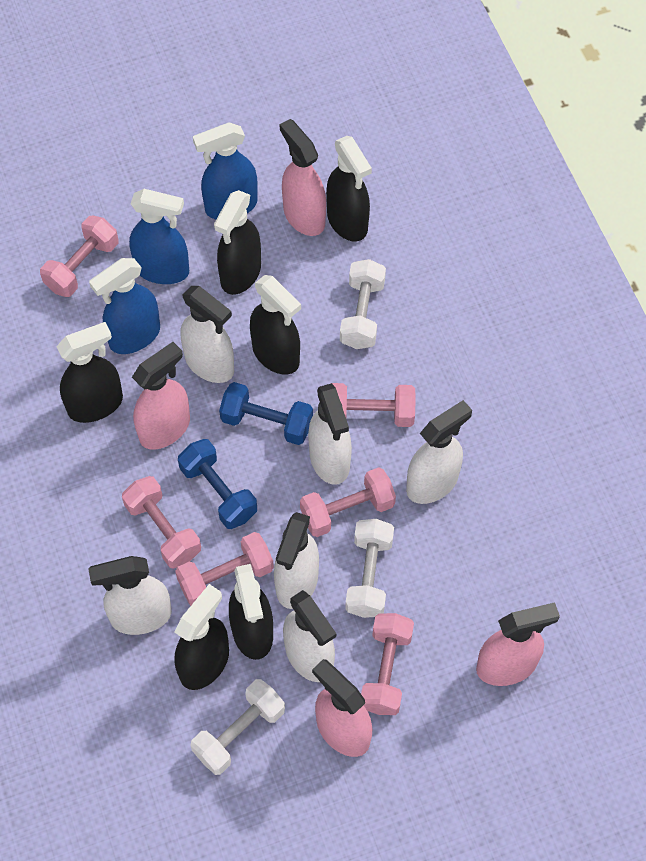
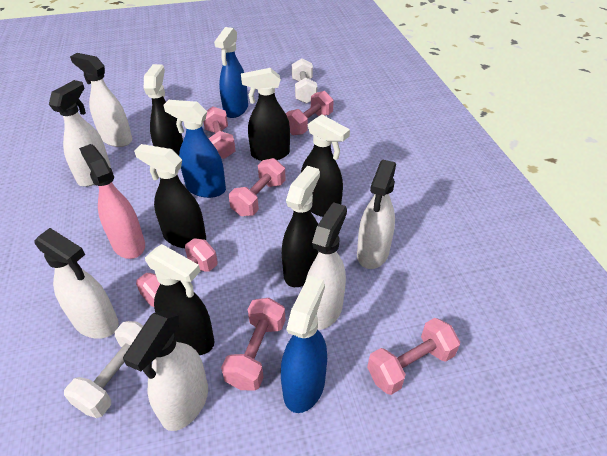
blue dumbbell: [178,439,257,529] [219,382,313,445] = 2 -> none = 0
pink spray bottle: [132,342,190,450] [280,119,326,236] [312,659,372,757] [476,602,560,686] = 4 -> [79,144,145,259] = 1
white dumbbell: [190,679,285,775] [340,259,386,349] [345,519,394,618] = 3 -> [64,321,143,418] [292,58,317,104] = 2

